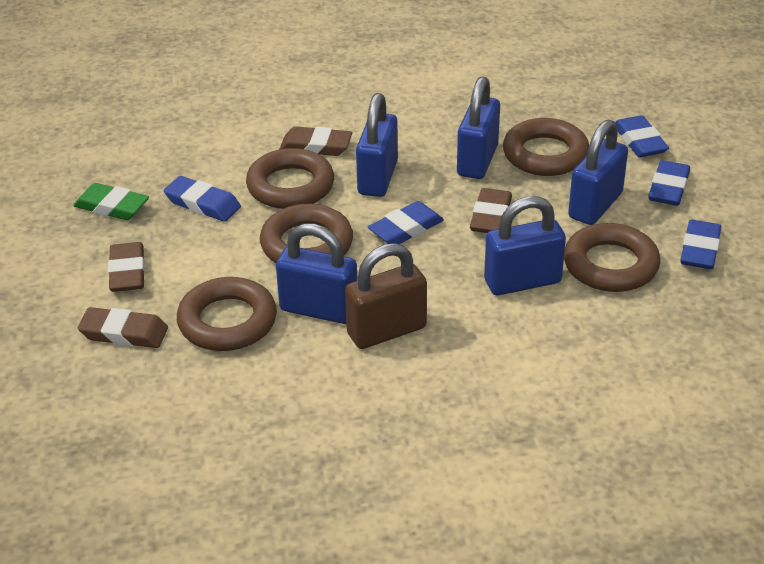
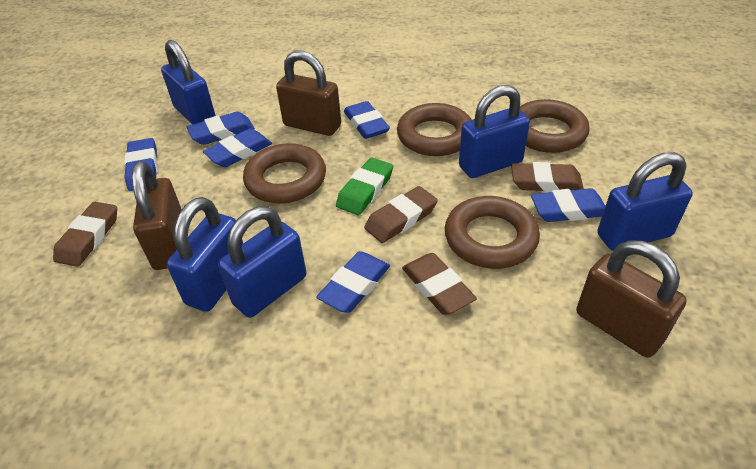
blue eraser: [164,176,241,222] [368,201,444,244] [615,115,669,157] [648,160,690,206] [680,220,721,269] = 5 -> [124,138,158,191] [187,111,255,145] [203,128,272,167] [316,251,390,313] [344,101,390,139] [531,188,605,222] = 6
brown padlock: [345,243,427,349] = 1 -> [132,161,182,270] [276,50,341,136] [576,240,687,358] = 3
brown ring: [177,277,277,351] [246,148,334,209] [260,203,353,263] [503,118,589,176] [564,223,661,292] = 5 -> [243,143,326,203] [397,103,472,156] [445,196,540,269] [520,99,590,153] = 4

